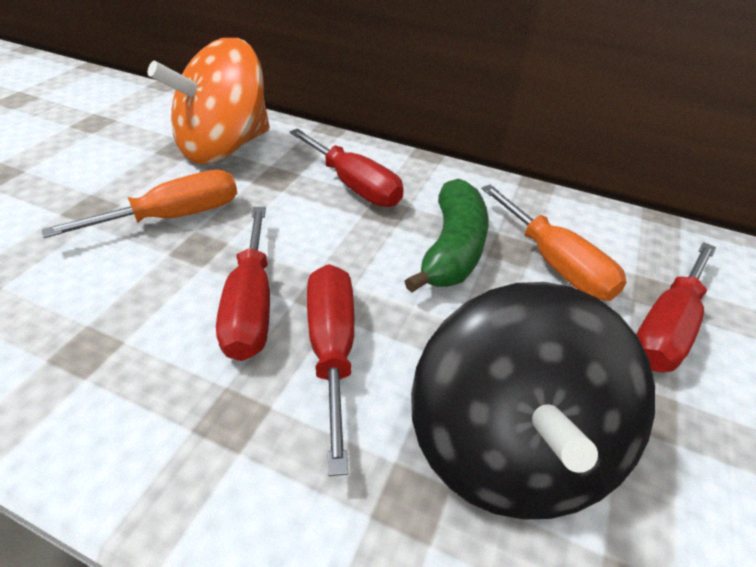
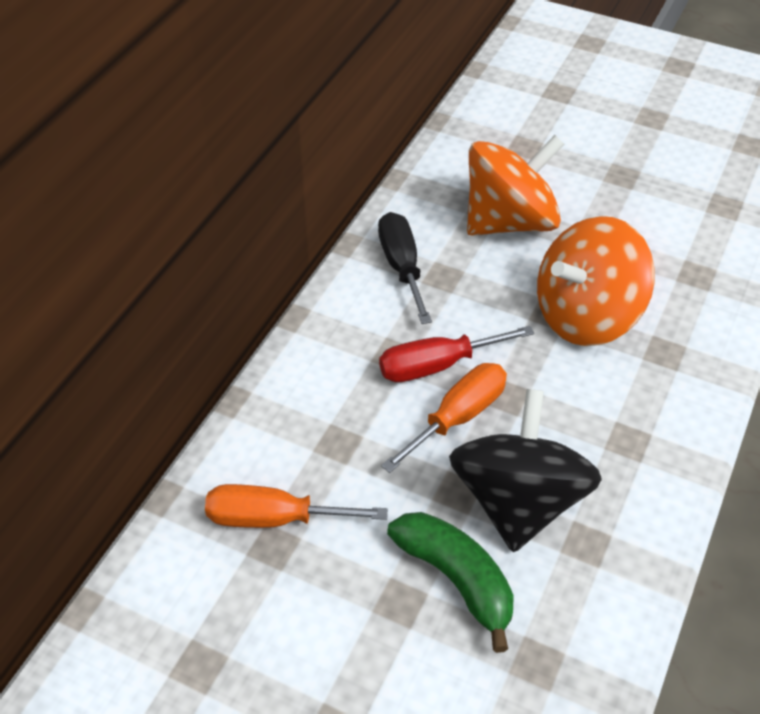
black screwdriver: none = 0 -> [378,212,432,324] = 1
orange spinning top: [148,38,270,164] = 1 -> [467,135,564,236] [537,216,655,346] = 2
red screwdriver: [216,207,270,361] [290,128,404,207] [307,264,354,476] [636,242,716,372] = 4 -> [379,326,534,382] = 1

